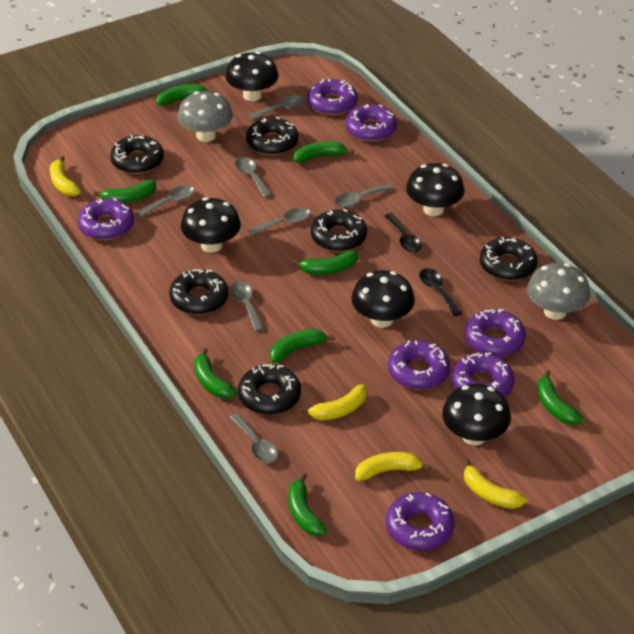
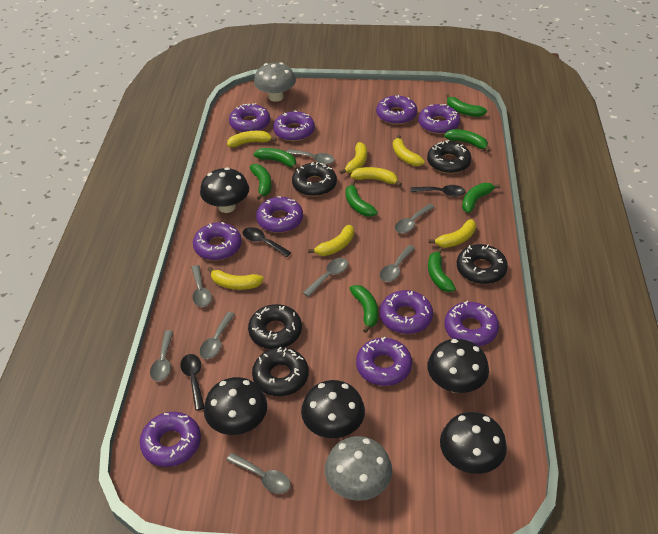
black donut: [110,135,164,174] [169,269,228,315] [238,364,301,415] [246,117,298,155] [311,209,367,252] [480,237,538,281] = 6 -> [248,304,302,349] [252,347,309,396] [292,162,337,196] [427,140,472,174] [457,244,508,284] = 5
black spoon: [385,213,422,253] [419,268,462,316] = 2 -> [180,354,204,411] [243,227,291,257] [411,185,465,197] = 3
grey spoon: [136,185,194,218] [229,413,278,463] [230,281,264,331] [235,157,272,198] [248,95,304,120] [248,208,310,235] [335,184,393,207] = 7 -> [150,330,174,382] [191,265,212,307] [200,312,235,359] [227,453,291,494] [287,149,335,164] [303,258,348,297] [380,245,415,282] [395,204,434,233] = 8
purple donut: [78,198,134,240] [307,79,358,115] [346,104,397,142] [386,492,454,551] [388,340,450,390] [452,353,514,397] [465,309,526,357] = 7 -> [140,412,201,467] [193,222,242,260] [229,103,270,133] [256,196,303,233] [273,110,315,141] [356,337,412,386] [376,95,417,125] [380,290,433,334] [418,104,460,134] [444,301,499,346] = 10
yellow banana: [50,156,81,196] [300,384,367,420] [355,452,431,481] [463,459,527,509] = 4 -> [207,267,264,290] [227,131,277,147] [308,225,354,256] [339,142,367,174] [351,167,402,186] [393,135,425,166] [429,219,476,248] = 7

